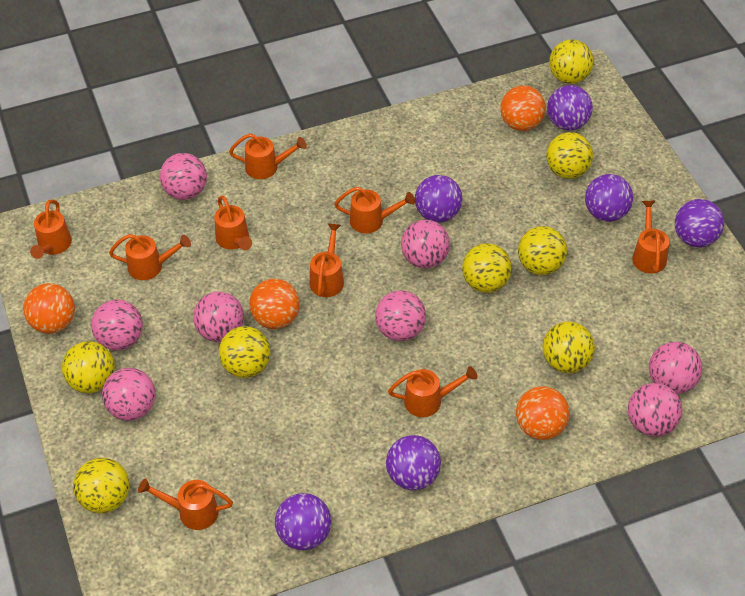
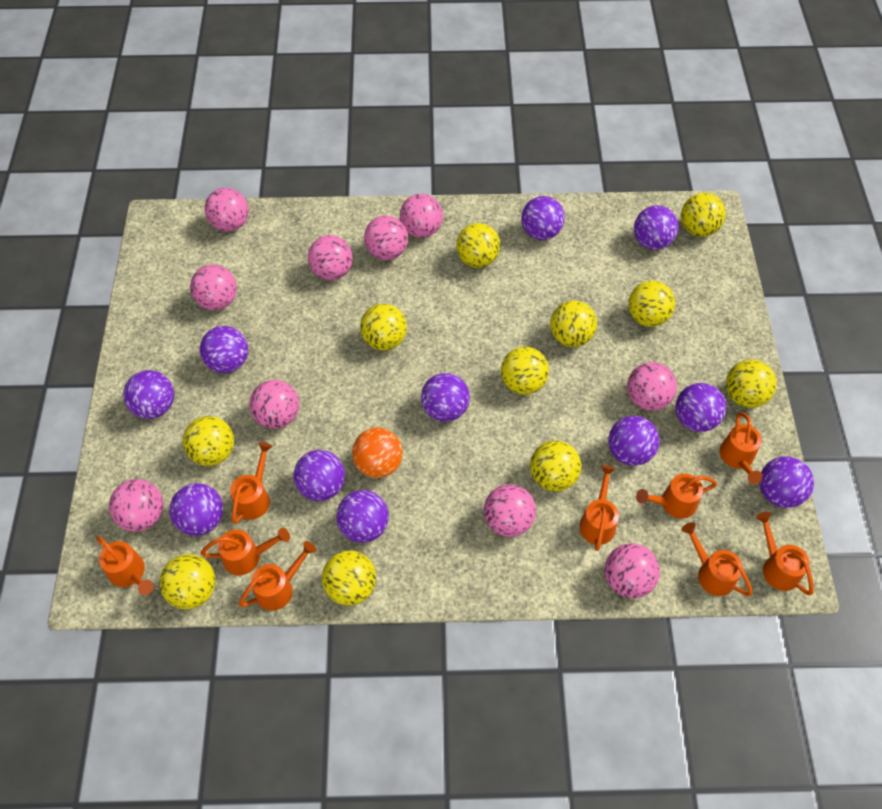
orange ball: [23,283,75,334] [249,279,300,329] [500,86,546,131] [516,386,570,440] = 4 -> [352,427,403,478] = 1
pink ball: [91,300,143,351] [102,368,155,421] [160,153,207,200] [193,292,244,342] [375,290,426,341] [401,220,450,269] [628,383,682,437] [649,342,702,394] = 8 -> [109,479,164,532] [190,264,237,310] [205,188,249,232] [249,380,299,429] [308,235,353,280] [364,216,408,260] [400,194,443,238] [484,484,536,537] [605,543,660,598] [627,362,677,411] = 10
purple ball: [275,493,331,550] [386,435,441,490] [415,175,462,223] [547,85,593,130] [585,174,633,222] [675,199,724,248] = 6 -> [123,370,174,419] [169,483,223,536] [200,326,248,373] [293,450,345,501] [336,490,389,543] [421,373,470,422] [521,196,565,240] [608,416,659,466] [634,205,679,250] [675,383,726,432] [759,456,814,508] = 11
yellow ball: [62,341,115,393] [73,458,130,513] [219,326,271,378] [462,243,512,293] [518,226,567,275] [542,322,595,373] [546,132,593,179] [549,39,594,84] = 8 -> [159,554,216,609] [183,416,234,466] [322,550,376,606] [360,304,407,351] [456,223,500,268] [501,347,549,395] [530,440,581,491] [550,300,597,347] [628,281,675,327] [681,193,726,237] [726,359,777,408] = 11

